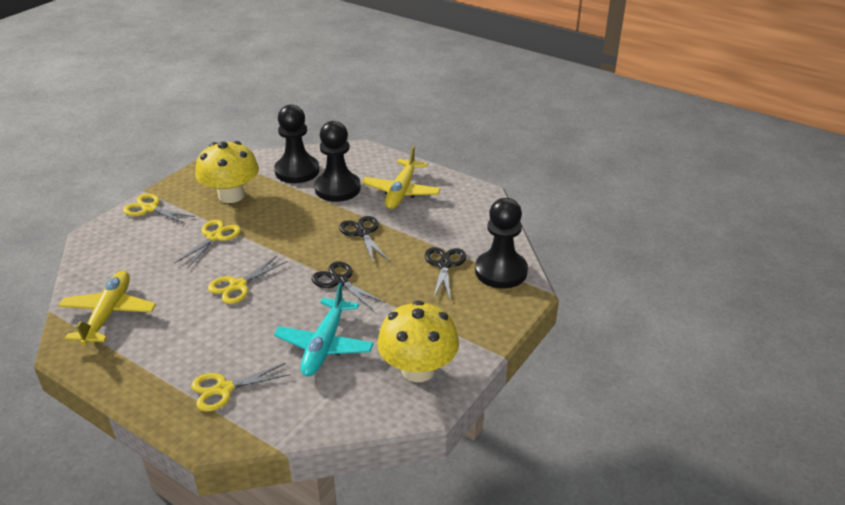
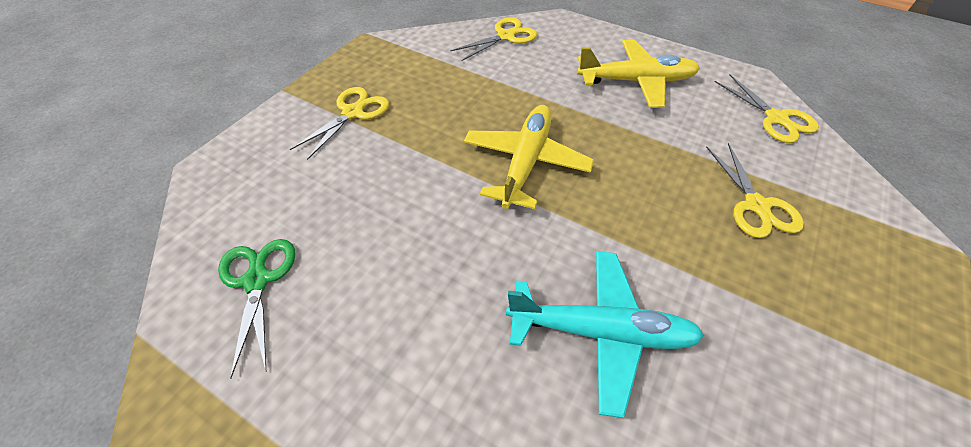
black pawn: [274,104,319,183] [314,121,361,202] [475,198,528,288] = 3 -> none = 0
black scissors: [312,261,385,310] [339,216,389,264] [425,247,466,299] = 3 -> none = 0
green scissors: none = 0 -> [218,239,295,379] = 1
yellow mushroom: [195,141,259,203] [377,300,459,382] = 2 -> none = 0

